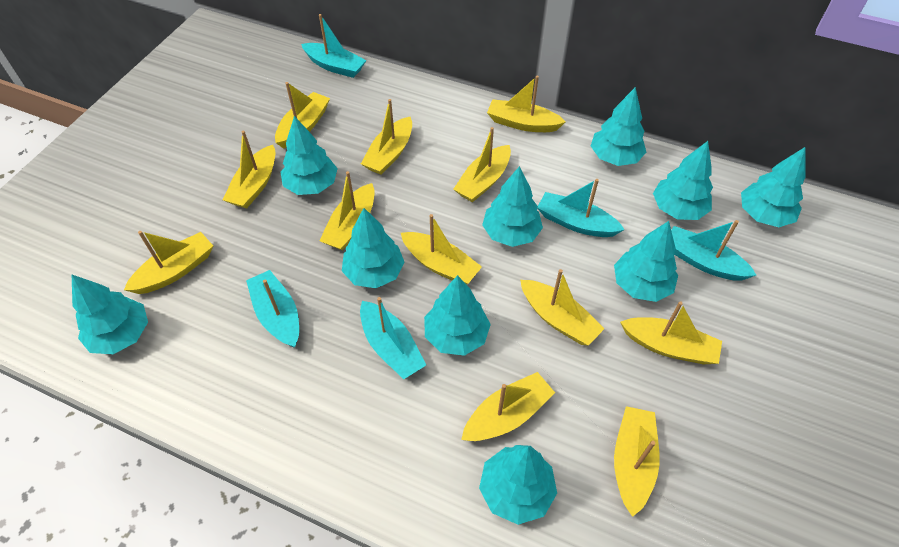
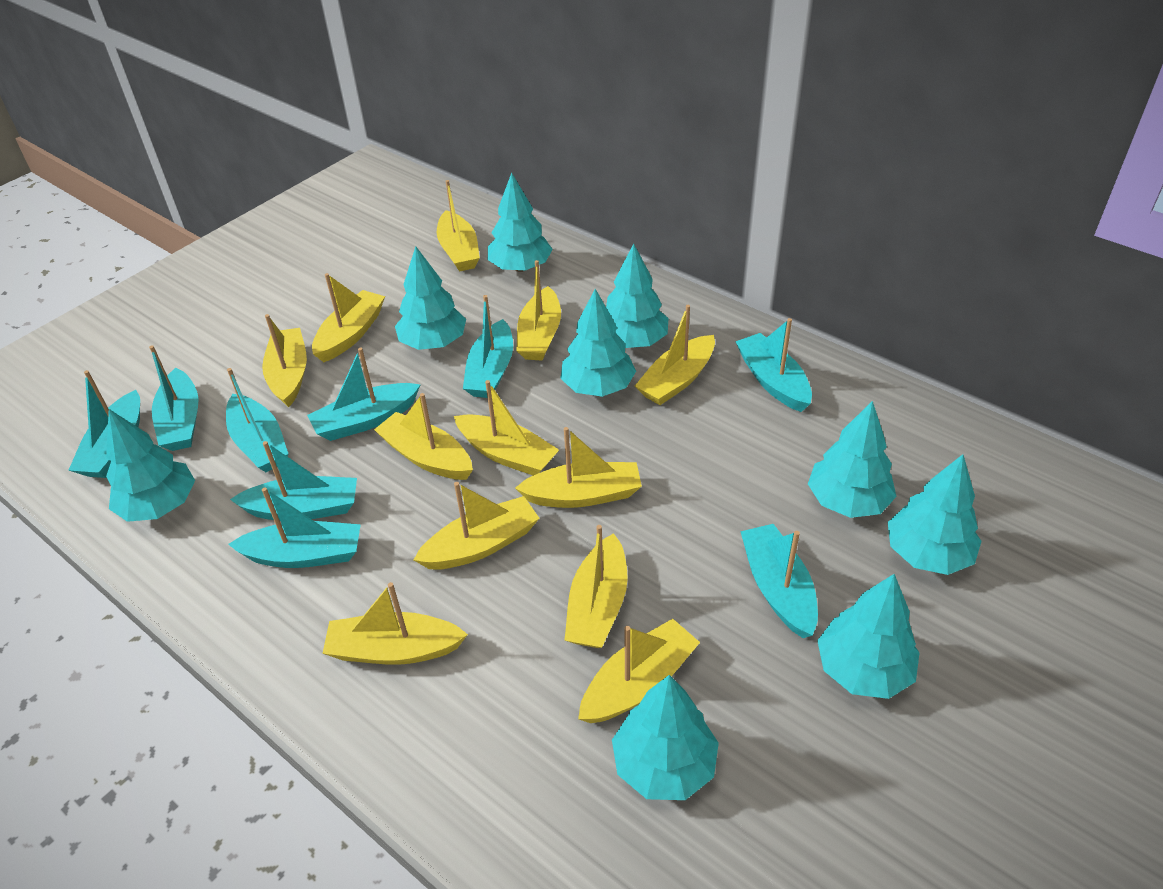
turquoise boat: [246,270,299,348] [301,14,367,78] [360,297,426,380] [537,179,625,237] [671,220,756,281] = 5 -> [68,370,140,478] [149,345,199,451] [226,368,288,472] [228,487,361,568] [230,441,357,520] [307,348,421,441] [463,295,513,398] [735,318,812,412] [740,524,818,638] = 9
turquoise tree: [72,275,148,354] [281,116,338,195] [342,208,405,288] [424,275,491,356] [479,445,557,525] [482,166,543,247] [591,87,646,166] [614,221,678,302] [653,141,713,220] [741,147,806,227] = 10 -> [106,409,195,522] [395,246,466,350] [488,173,553,272] [560,289,636,397] [606,243,668,348] [612,675,719,800] [808,401,897,518] [817,574,920,699] [888,454,981,575] = 9

